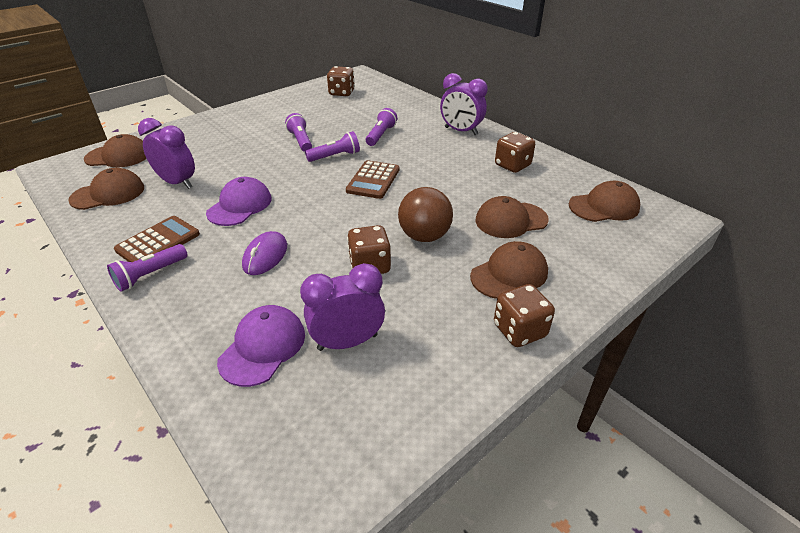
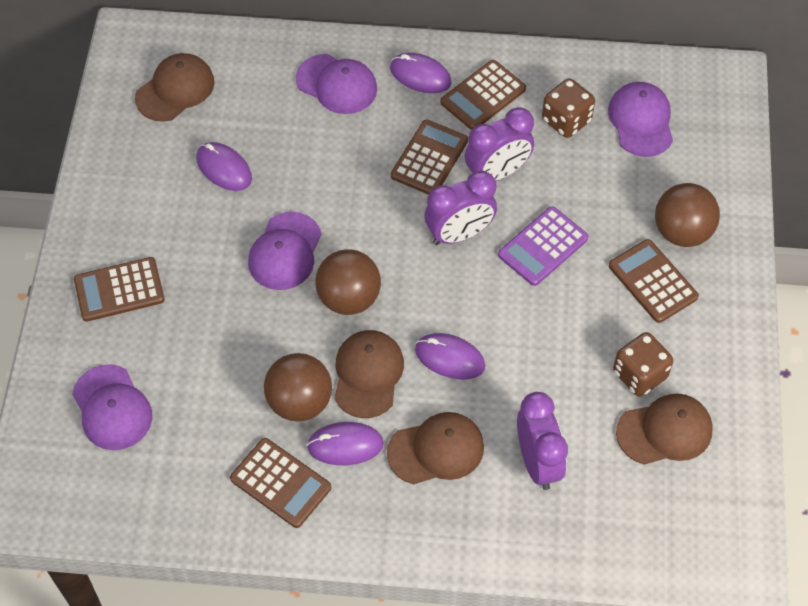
brown ball: [398,187,453,242] = 1 -> [264,353,332,422] [315,249,381,315] [655,183,720,247] = 3
brown calculator: [114,216,200,262] [346,160,399,199] = 2 -> [74,257,165,322] [230,438,331,528] [391,120,468,195] [440,60,526,130] [609,239,699,323] = 5
brown cap: [68,168,144,210] [84,134,146,167] [470,241,548,299] [476,196,549,238] [569,181,640,222] = 5 -> [135,53,214,122] [335,330,404,418] [387,412,484,484] [616,394,713,465] = 4
brown dice: [327,66,355,96] [347,225,391,274] [494,284,555,347] [495,132,535,173] = 4 -> [542,78,595,138] [613,332,673,397] = 2
purple calculator: none = 0 -> [498,206,588,286] = 1
purple cap: [206,177,272,226] [217,305,305,387] = 2 -> [72,364,152,450] [248,212,322,290] [296,54,377,114] [608,82,673,157] = 4
purple flashlight: [107,244,188,292] [285,113,312,152] [305,131,360,162] [366,108,397,146] = 4 -> none = 0
purple mouse: [242,231,287,275] = 1 -> [196,142,252,191] [307,422,384,465] [390,53,452,93] [415,333,485,379] = 4

